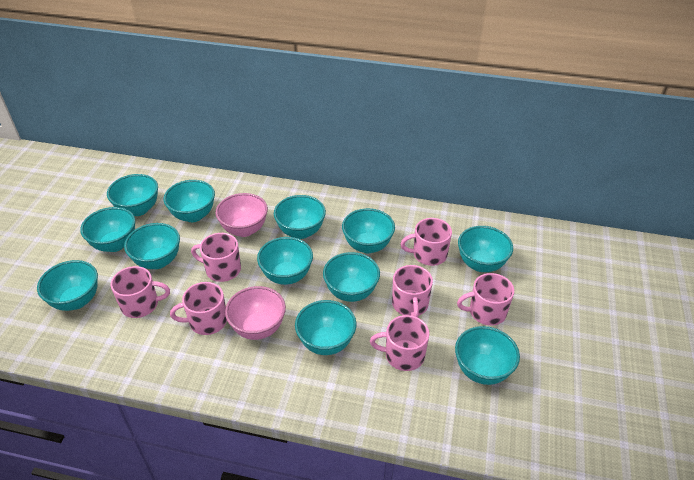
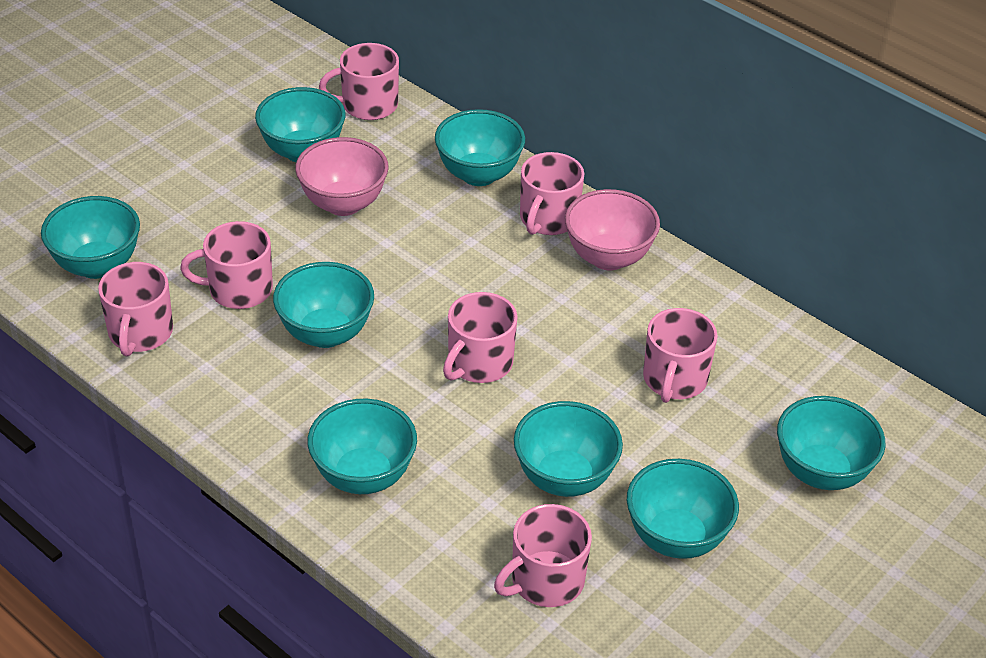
turquoise bowl: [37,260,98,311] [80,207,135,252] [107,174,158,216] [124,223,180,269] [164,180,215,222] [257,237,313,285] [274,195,326,239] [295,300,356,355] [323,252,380,302] [342,208,395,253] [455,326,520,385] [458,226,513,272] = 12 -> [41,196,140,279] [255,87,345,162] [273,262,374,348] [308,399,417,494] [435,109,525,186] [514,401,623,497] [627,459,739,559] [777,396,886,490] = 8

